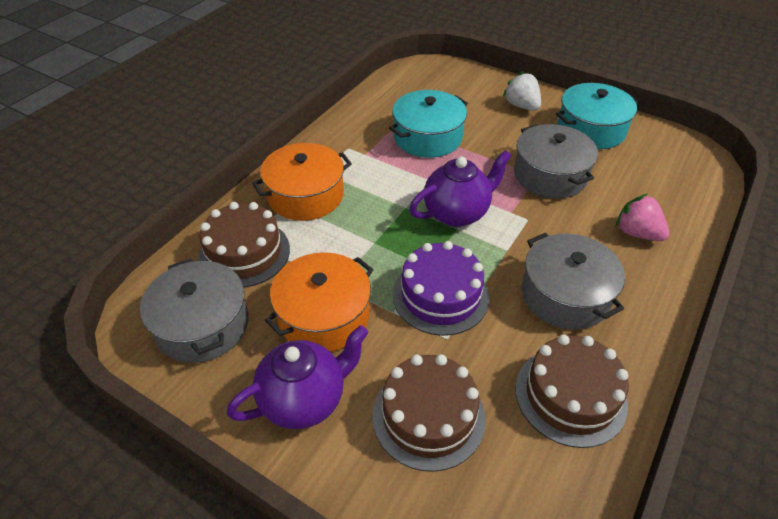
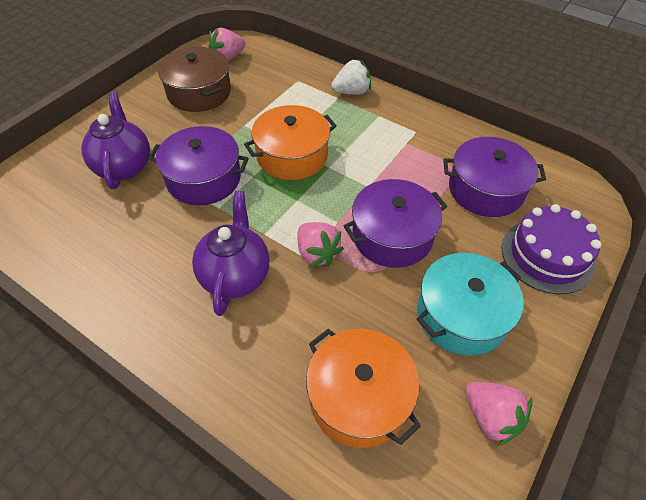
brown cake: [198,202,290,288] [372,354,486,472] [516,334,629,448] = 3 -> none = 0
brown pot: none = 0 -> [158,47,231,112] = 1
grey pot: [140,259,249,363] [514,124,598,199] [522,233,625,330] = 3 -> none = 0
pink strawberry: [616,194,669,241] = 1 -> [209,28,246,61] [297,222,344,267] [465,382,532,446] = 3
purple pot: none = 0 -> [149,126,249,205] [344,179,447,268] [443,137,546,217] = 3
turquoise pot: [389,90,468,158] [556,83,639,149] = 2 -> [417,253,524,356] = 1

